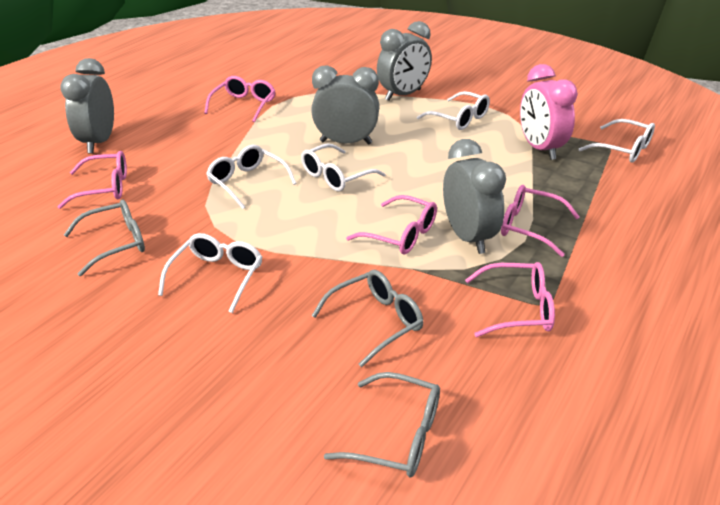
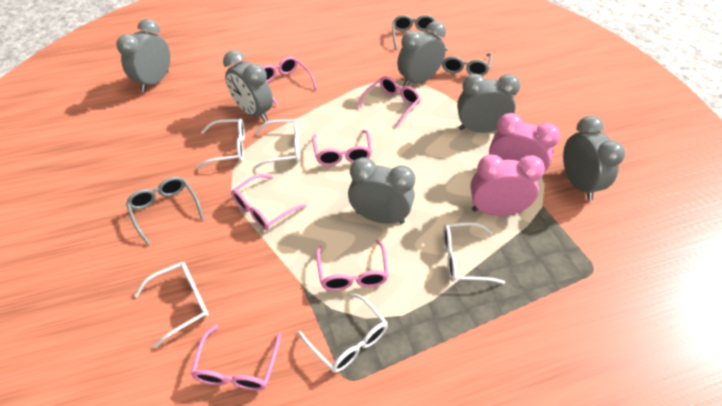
grey clock: [61,58,114,153] [311,66,379,145] [377,21,432,101] [443,139,506,254] = 4 -> [116,19,170,92] [223,50,273,122] [348,157,415,224] [397,21,446,87] [457,74,520,133] [563,116,625,200] = 6
pink clock: [520,64,578,160] = 1 -> [470,154,545,216] [489,113,560,172] = 2
pink glasses: [57,151,127,209] [204,76,275,122] [346,195,437,254] [465,262,555,337] [501,185,580,257] = 5 -> [191,324,281,391] [231,174,307,230] [263,57,317,106] [312,130,372,166] [316,240,389,291] [357,76,421,128] = 6

